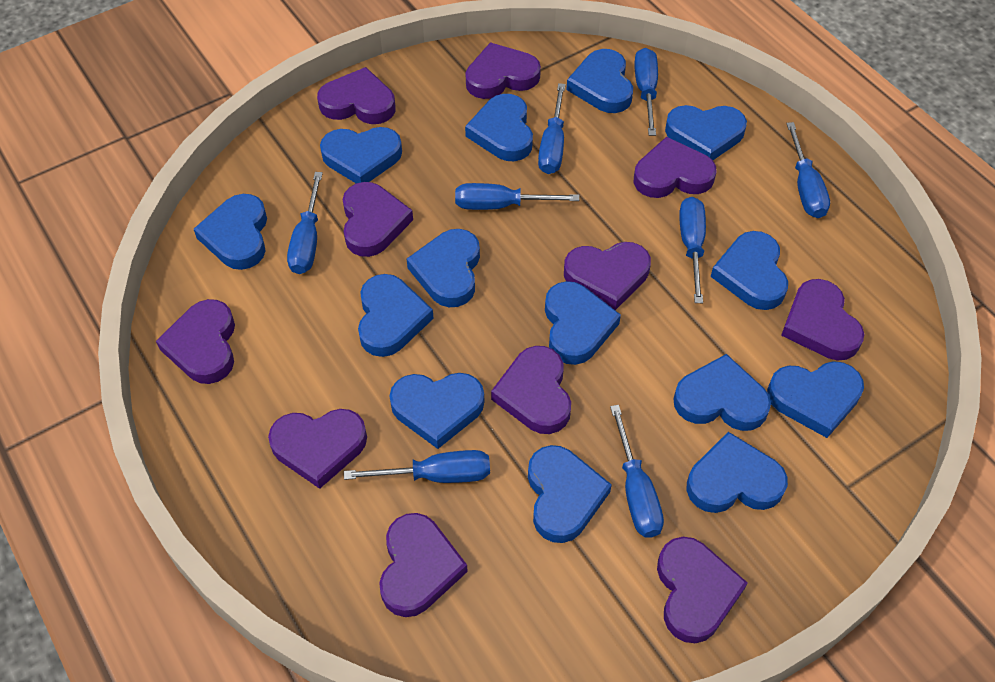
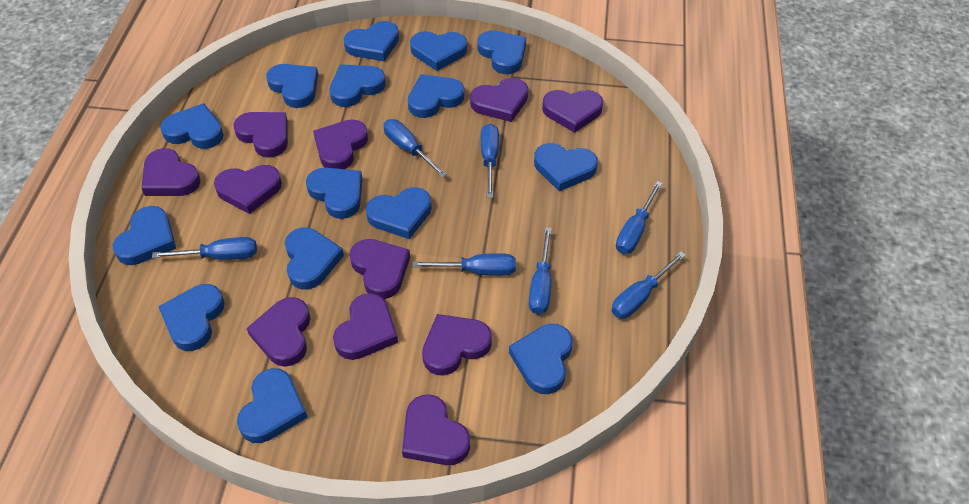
blue heart: [194,194,267,270] [320,127,402,183] [358,274,434,357] [389,373,484,449] [407,229,480,307] [465,94,533,161] [528,445,612,543] [545,281,621,365] [566,49,633,113] [665,105,747,160] [673,354,771,431] [686,432,788,513] [711,231,788,310] [767,361,864,438] = 14 -> [113,206,176,265] [158,284,225,351] [160,103,224,149] [237,368,308,443] [266,64,318,108] [285,227,344,289] [306,168,362,219] [329,64,385,107] [343,21,399,61] [366,187,432,239] [408,74,464,118] [410,31,467,71] [478,30,526,74] [509,324,573,394] [534,143,598,191] = 15
blue screwdriver: [287,172,323,274] [344,450,490,483] [455,183,579,210] [538,83,566,174] [610,405,664,538] [634,48,658,136] [679,197,706,303] [786,122,830,218] = 8 -> [152,237,257,260] [383,119,447,178] [412,253,516,276] [481,124,499,198] [529,227,552,314] [612,252,686,318] [616,181,663,254] = 7

